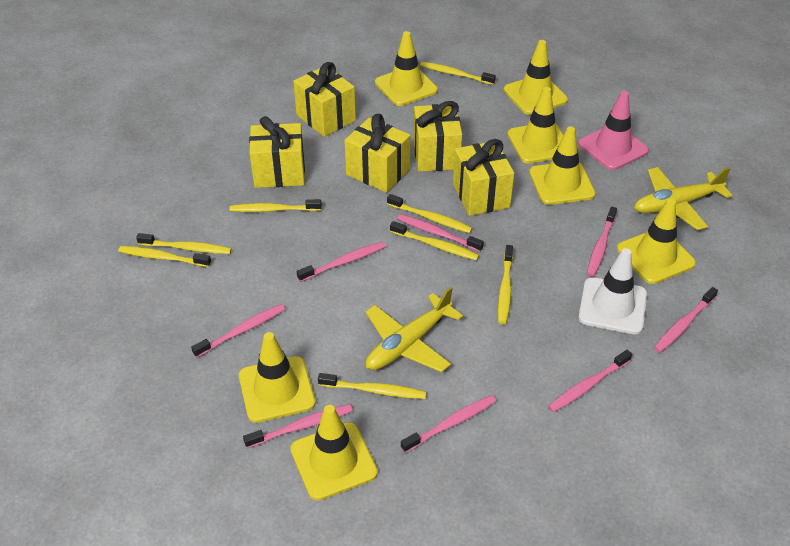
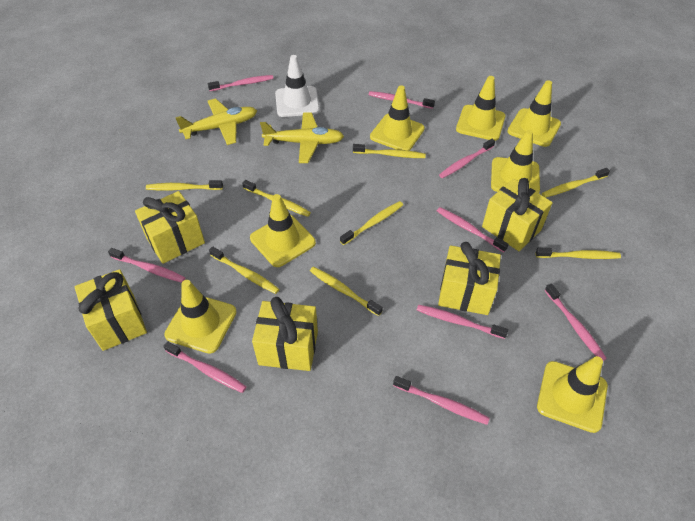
pink toothbrush: [191,304,285,358] [243,404,353,448] [297,242,386,282] [397,214,484,252] [401,395,496,453] [548,350,632,412] [587,207,617,277] [654,287,718,353] = 8 -> [108,248,186,283] [163,342,247,393] [208,75,274,91] [369,91,435,109] [393,376,490,425] [417,305,508,339] [437,207,509,252] [439,139,495,178] [545,283,607,361] = 9
pink traffic cone: [578,91,649,170] = 1 -> none = 0

